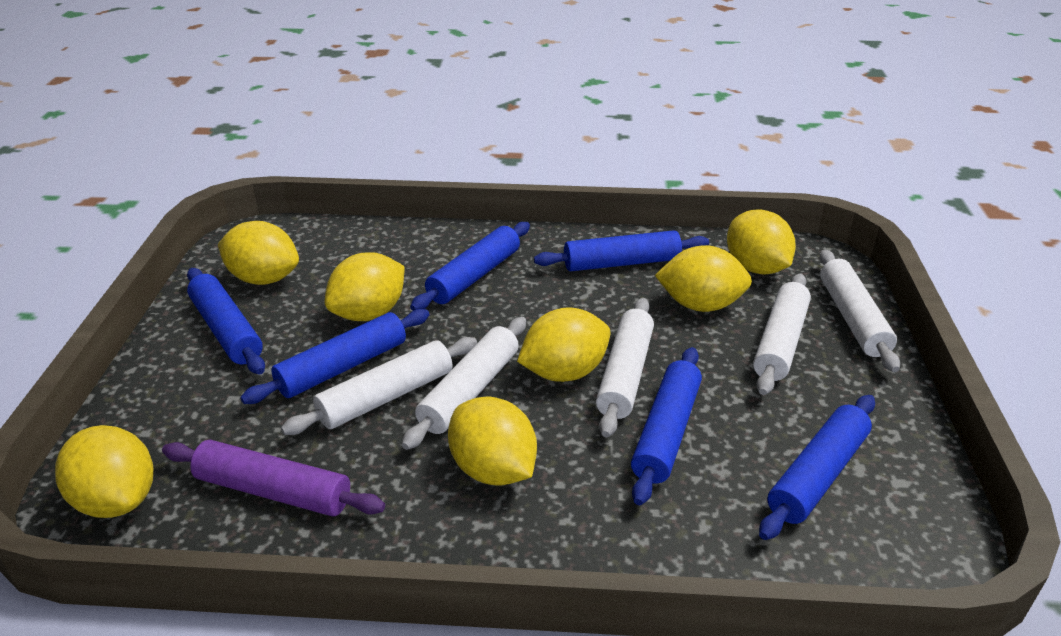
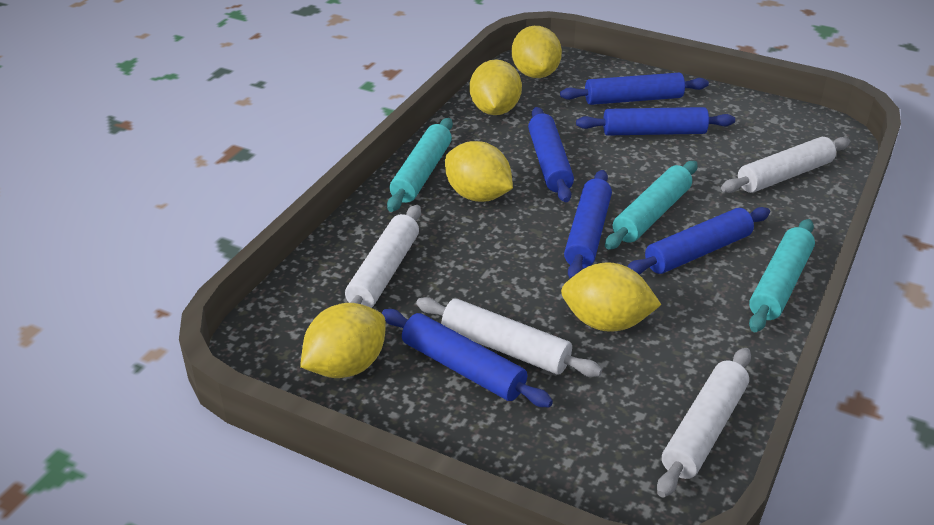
purple rolling pin: [162,440,385,516] = 1 -> none = 0
turquoise rolling pin: none = 0 -> [387,118,453,212] [605,161,698,250] [749,219,815,332] = 3
white rolling pin: [281,337,477,435] [402,317,526,450] [596,298,654,437] [753,273,811,395] [819,249,900,372] = 5 -> [345,205,421,308] [416,297,602,377] [657,348,751,498] [721,137,850,193] = 4
yellow lemon: [55,425,153,518] [218,221,299,285] [325,252,405,321] [448,396,537,486] [517,307,610,382] [655,245,752,312] [727,209,796,275] = 7 -> [300,303,386,378] [445,141,513,202] [469,59,522,115] [512,26,562,78] [561,262,662,332] = 5

